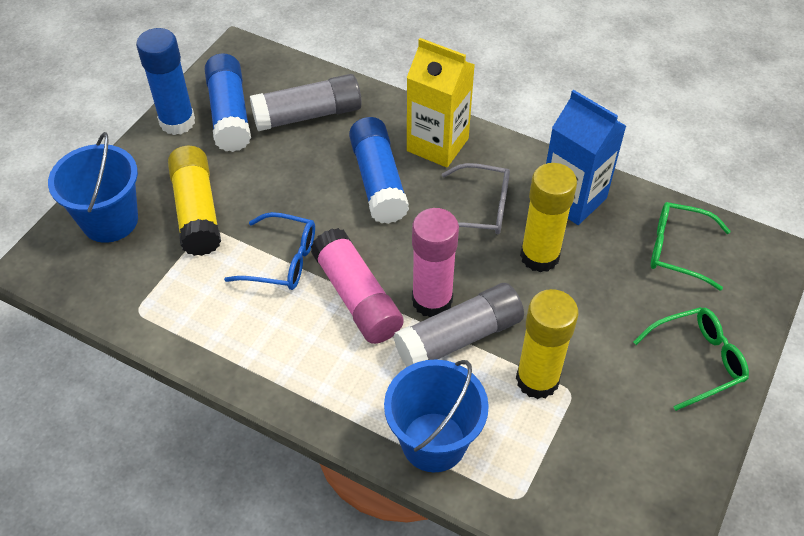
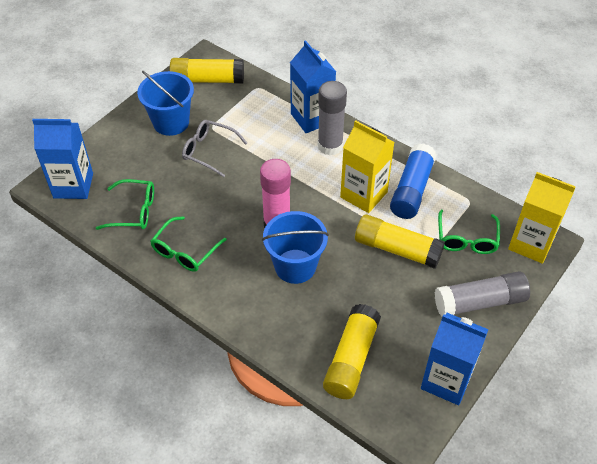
blue carton: [546,90,626,225] = 1 -> [32,119,93,199] [290,40,336,133] [421,313,489,405] = 3
blue glasses: [224,212,315,290] = 1 -> none = 0
blue glue stick: [136,28,195,135] [205,53,251,152] [349,117,409,224] = 3 -> [390,143,437,219] = 1
green glasses: [633,307,749,411] [651,202,731,291] = 2 -> [96,179,154,230] [150,216,227,272] [438,210,500,254] = 3
pink glue stick: [311,228,403,344] [412,208,459,317] = 2 -> [260,159,291,228] = 1
yellow carton: [407,38,474,168] = 1 -> [340,120,395,213] [508,172,576,264] = 2

